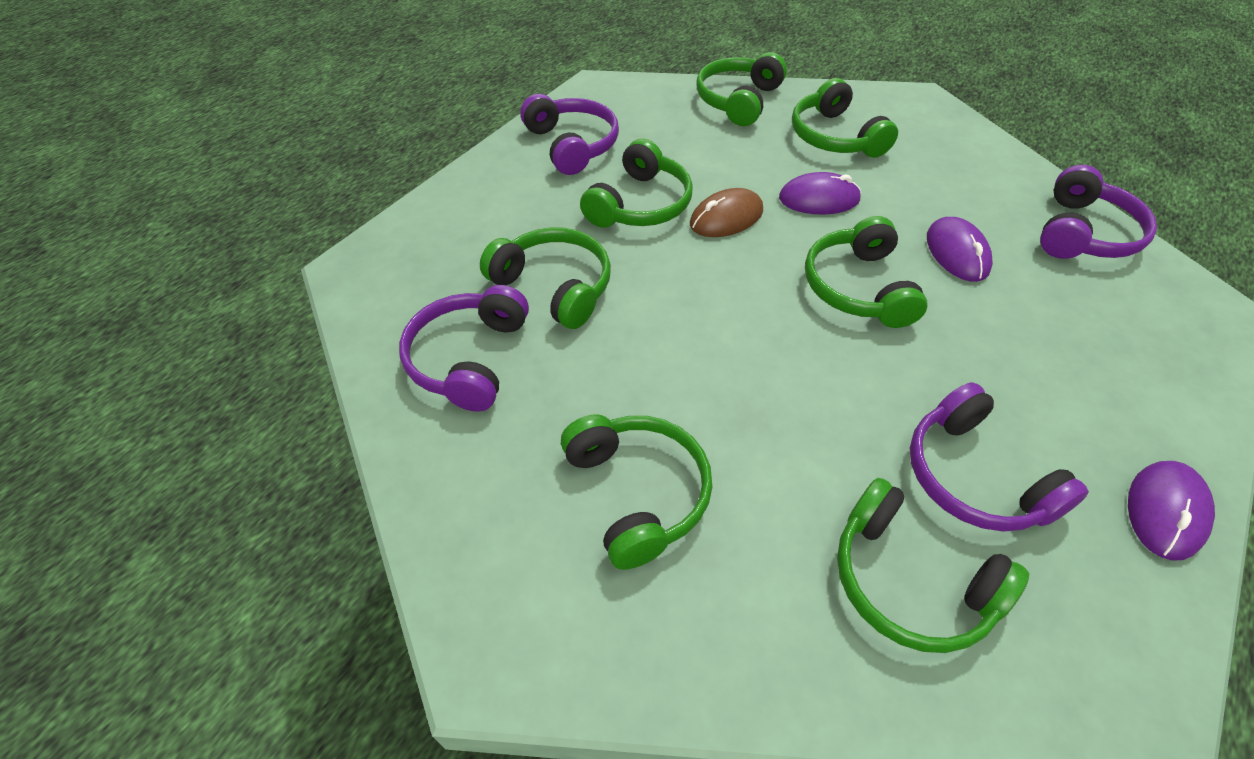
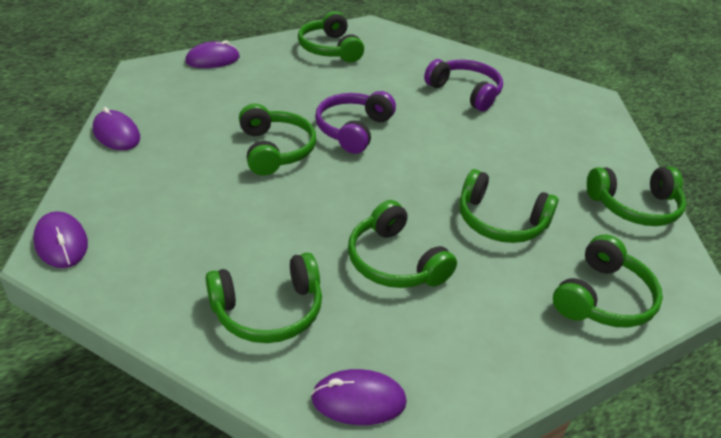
brown mouse: [690,188,763,237] = 1 -> none = 0
purple headphones: [399,285,529,412] [520,94,619,175] [910,382,1089,532] [1040,165,1157,259] = 4 -> [315,91,396,154] [424,59,503,111] = 2
purple mouse: [779,172,861,215] [927,217,993,282] [1128,461,1215,561] = 3 -> [33,211,88,268] [93,107,140,150] [185,41,240,68] [311,369,407,425] = 4

